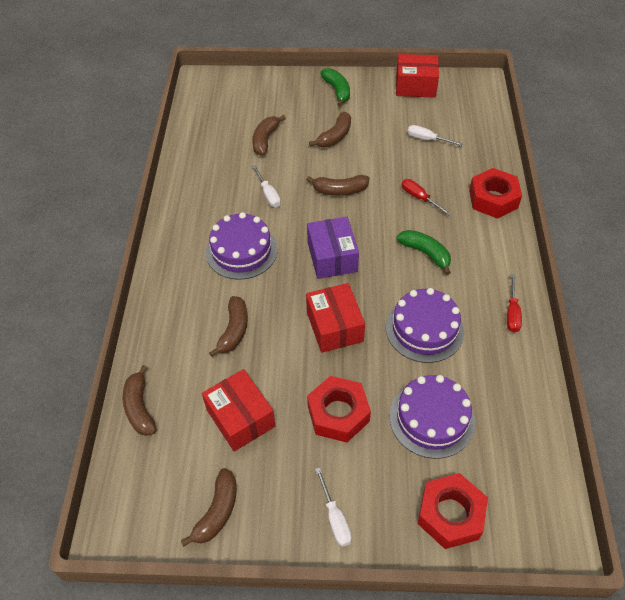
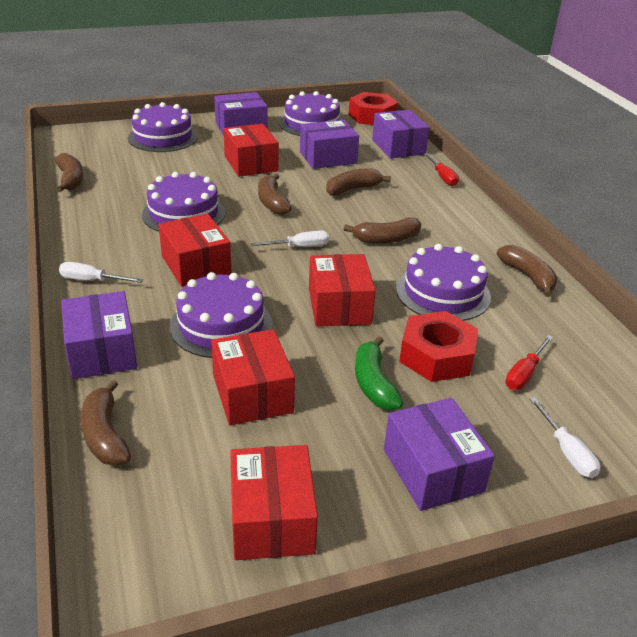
green banana: [320,68,350,107] [397,230,451,275] = 2 -> [355,336,403,410] = 1
purple box: [307,217,359,279] = 1 -> [61,291,137,379] [214,92,268,135] [300,120,359,169] [372,110,429,158] [384,398,495,511] = 5
purple cake: [206,212,278,280] [386,288,464,363] [390,375,475,459] = 3 -> [128,102,198,152] [142,172,225,232] [170,272,272,358] [279,91,342,136] [396,244,491,321] = 5
red box: [202,369,275,452] [306,283,365,353] [396,54,439,98] = 3 -> [159,214,231,287] [211,329,295,425] [224,124,279,177] [230,445,318,560] [309,254,376,327] = 5
red nut: [307,376,371,443] [418,473,488,549] [469,168,522,219] = 3 -> [349,92,398,125] [399,311,478,382] = 2

